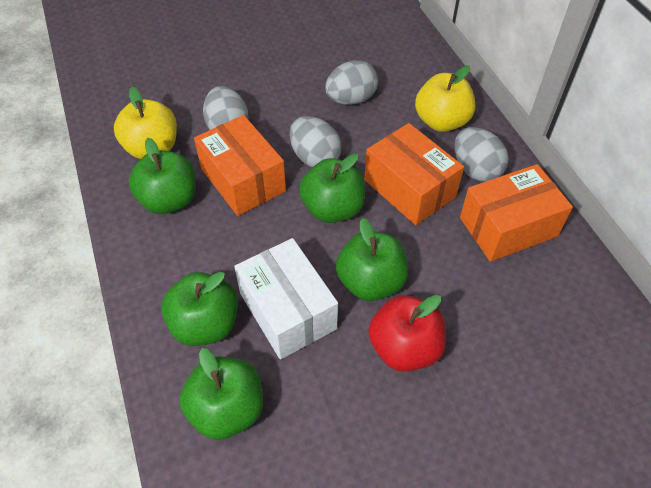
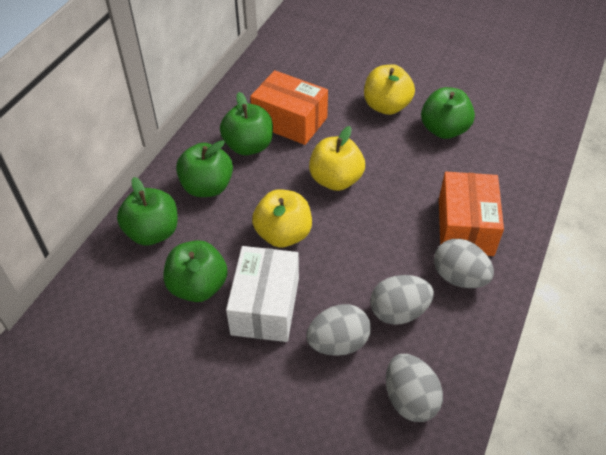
orange box: [194,115,286,216] [364,123,464,225] [460,164,573,262] = 3 -> [250,70,328,145] [439,172,504,256] = 2
red apple: [368,295,446,372] = 1 -> none = 0
yellow apple: [114,87,177,159] [415,65,475,132] = 2 -> [252,190,312,247] [309,126,365,191] [364,64,415,115] = 3

